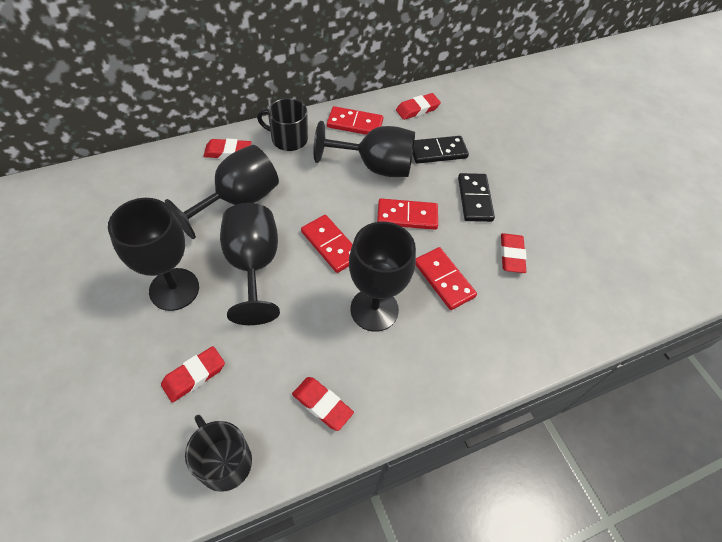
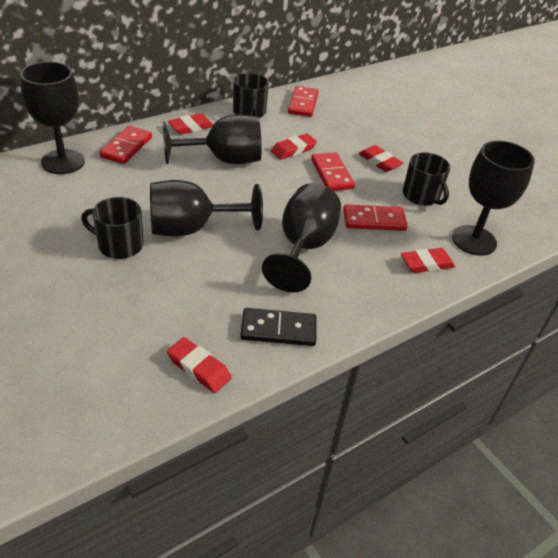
black domino: [413,136,469,164] [458,173,495,222] = 2 -> [240,308,317,346] = 1
black mug: [185,415,252,492] [257,98,308,151] = 2 -> [81,197,144,259] [233,73,269,118] [403,152,450,206] = 3

